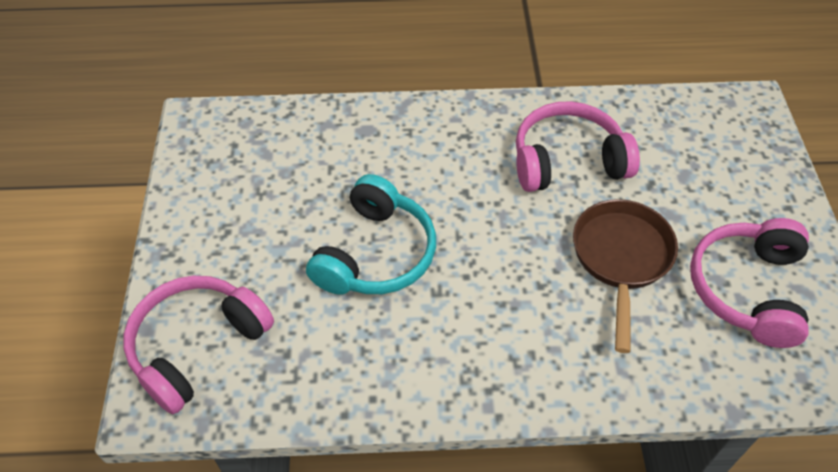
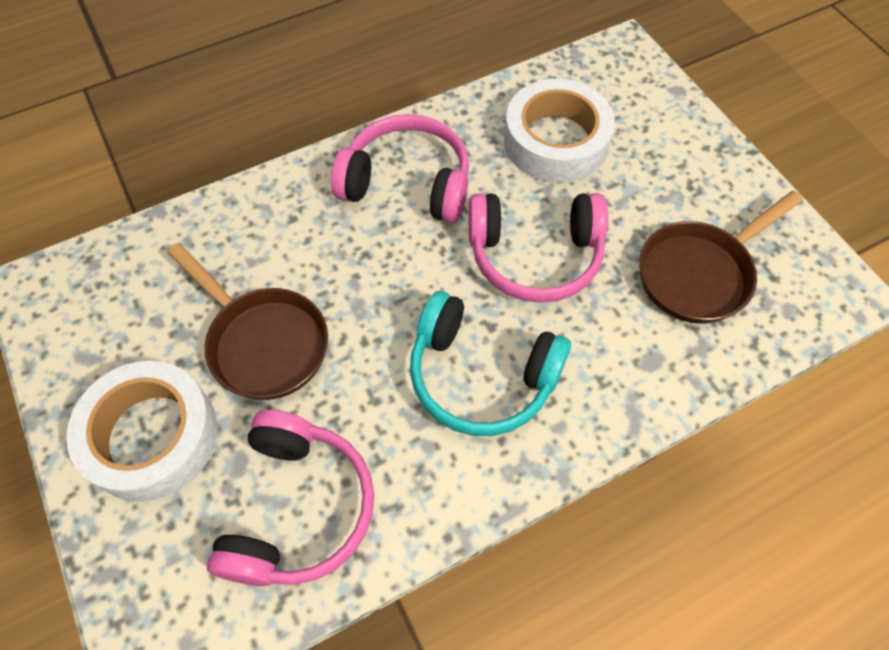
brown pan: [573,199,678,353] = 1 -> [167,243,328,400] [639,191,803,324] = 2
white tape: none = 0 -> [66,361,217,502] [504,79,615,183] = 2

